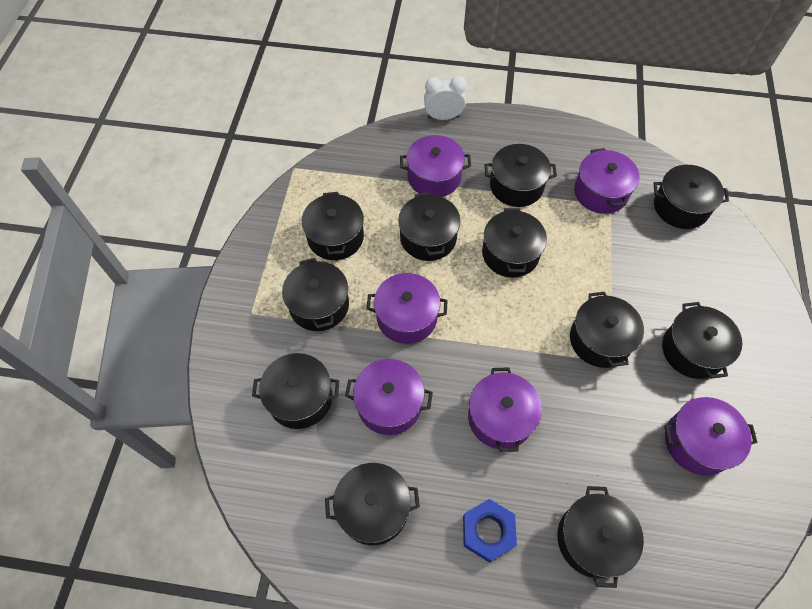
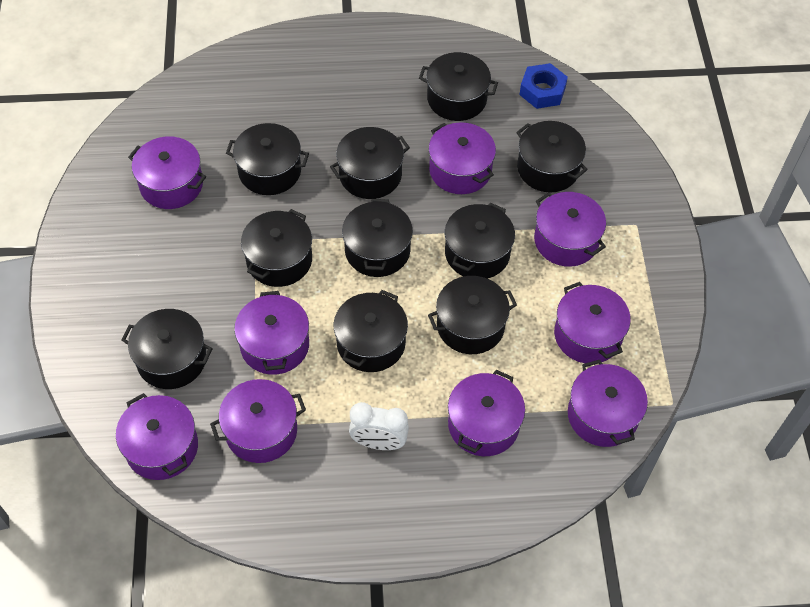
black pot: [252,353,339,429] [282,258,349,331] [301,192,364,260] [325,463,420,545] [398,192,460,261] [482,208,547,278] [485,144,557,207] [557,486,644,588] [570,292,644,368] [653,165,729,229] [662,302,742,379] = 11 -> [121,309,213,389] [226,123,309,195] [241,209,312,287] [330,127,410,199] [334,290,408,372] [342,199,413,277] [419,52,498,121] [428,276,517,354] [445,203,515,279] [516,121,588,192] = 10
purple pot: [345,359,433,435] [366,273,448,344] [400,135,471,197] [468,368,542,452] [574,148,640,214] [664,397,758,476] = 6 -> [116,393,198,480] [128,136,206,209] [210,379,306,463] [234,291,309,375] [429,122,496,194] [448,370,525,456] [534,192,606,267] [554,282,631,363] [568,360,648,447] = 9

